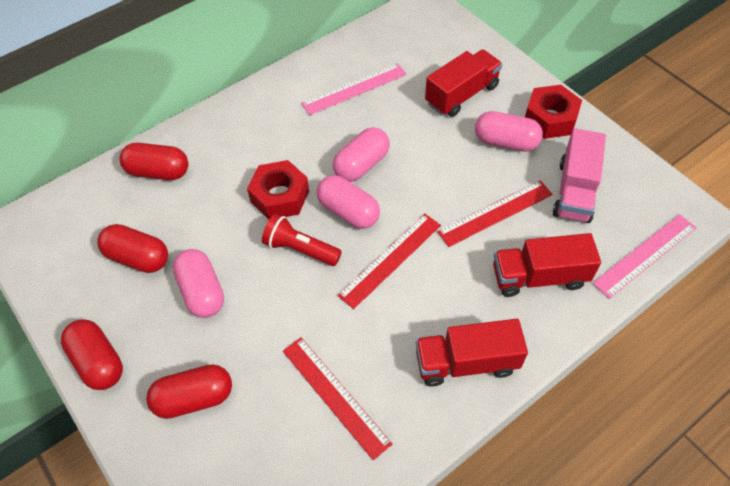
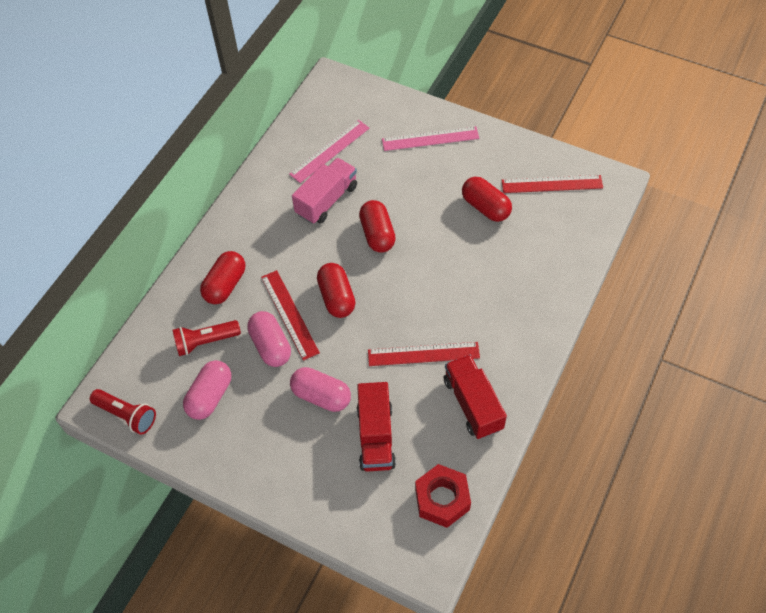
pink capsule: [173,249,224,318] [316,175,380,229] [333,127,390,182] [475,111,543,152] = 4 -> [183,360,231,420] [247,311,291,367] [290,367,351,412] = 3
red flashlight: [262,214,342,266] = 1 -> [90,389,156,435] [172,320,241,356] = 2
red nut: [247,160,309,220] [525,85,582,139] = 2 -> [415,464,471,528] = 1
red truck: [416,319,528,386] [425,49,503,117] [493,233,601,297] = 3 -> [357,382,396,472] [444,355,507,439] = 2

